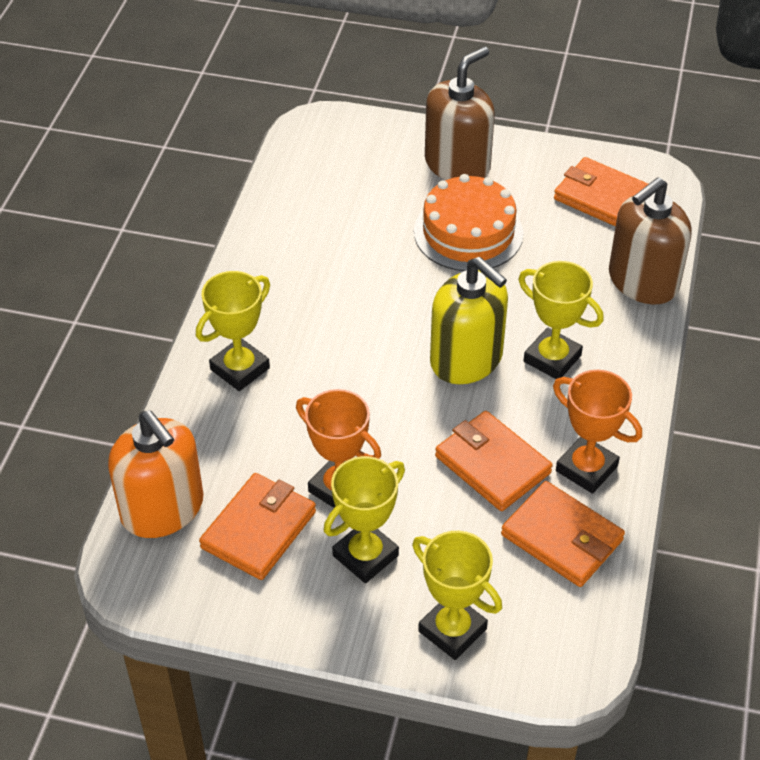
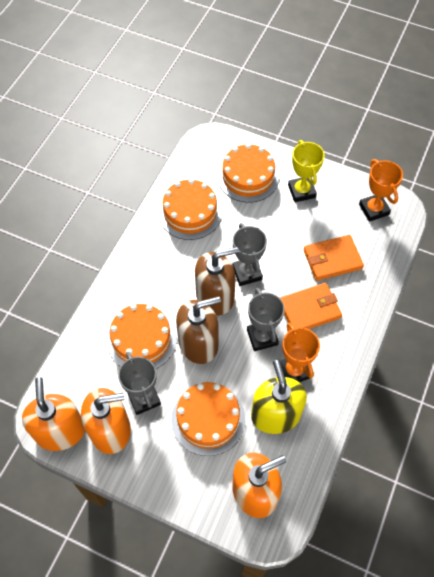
grey trophy: none = 0 -> [118,352,161,415] [232,223,267,286] [247,288,285,351] = 3
orange cake: [414,174,523,271] = 1 -> [106,304,177,369] [158,179,222,240] [171,382,245,456] [217,143,279,203] = 4
orange soap dispenser: [108,410,203,538] = 1 -> [22,377,85,451] [81,388,131,454] [232,453,286,518] = 3
orange wallet: [199,473,316,580] [435,411,553,511] [501,481,625,587] [554,157,648,227] = 4 -> [280,283,342,329] [304,235,364,281] = 2
yellow trophy: [196,271,270,391] [324,456,405,583] [412,531,502,660] [519,261,604,379] = 4 -> [288,140,325,202] = 1

